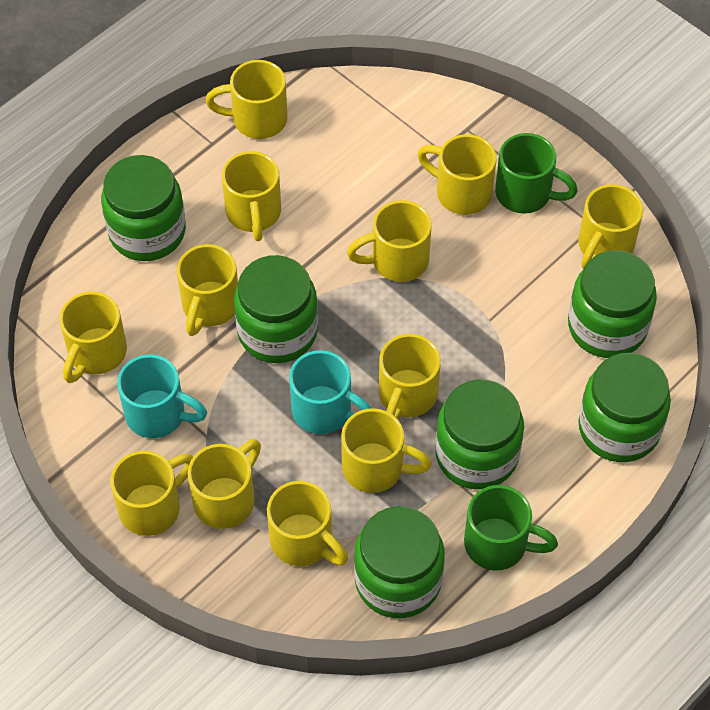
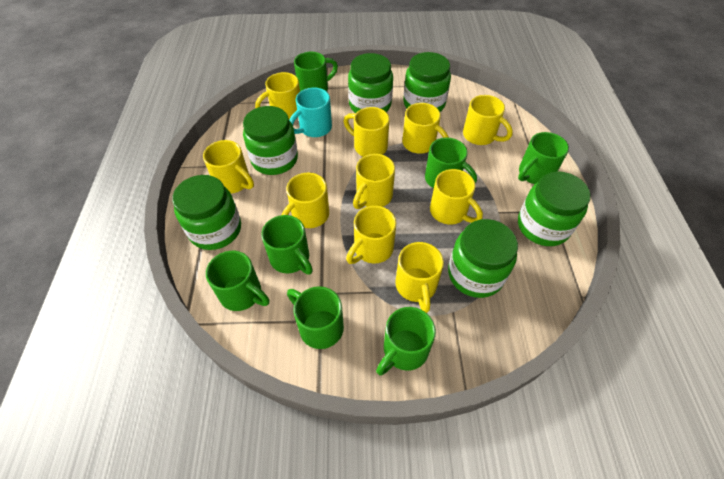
green mug: [464,485,558,570] [495,133,578,214] = 2 -> [206,251,270,311] [261,215,313,274] [287,286,344,349] [294,52,338,92] [376,307,436,376] [425,138,477,188] [518,132,569,184] = 7
turquoise mug: [117,355,207,438] [289,350,372,434] = 2 -> [289,88,332,137] = 1
yellow mug: [59,291,127,383] [110,451,193,536] [177,244,238,336] [188,439,261,529] [205,60,288,139] [222,151,281,241] [267,481,348,566] [341,408,432,493] [347,200,432,282] [379,334,441,419] [418,134,497,215] [578,184,643,269] = 12 -> [203,140,254,193] [255,72,300,120] [282,173,329,228] [343,107,389,157] [346,206,397,264] [353,154,395,209] [395,242,444,313] [402,103,449,154] [430,169,483,224] [463,95,513,145] = 10

